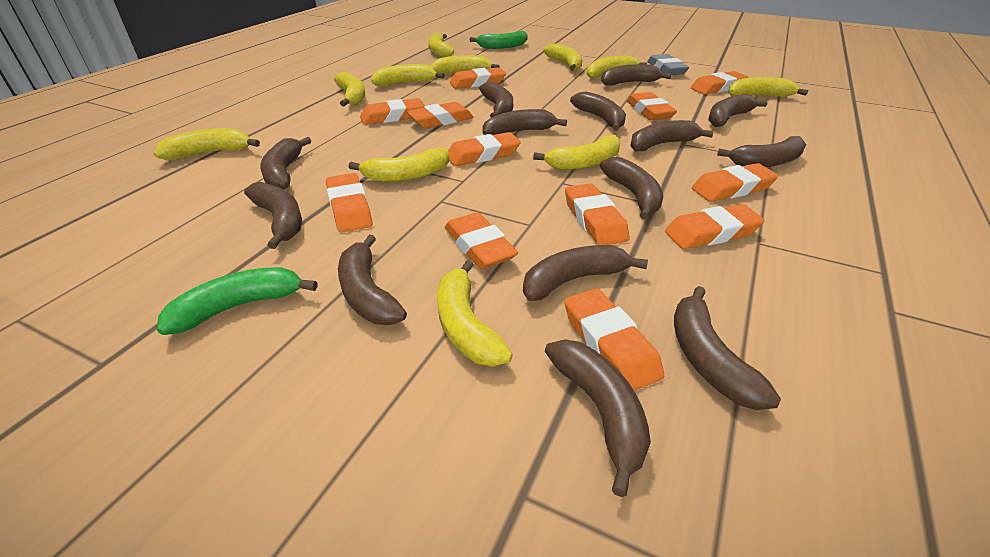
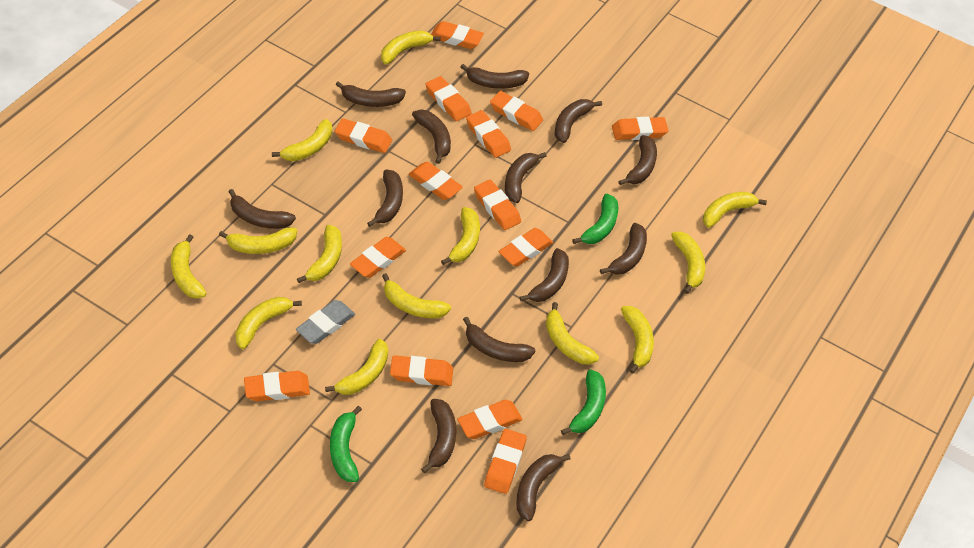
brown banana: [244,182,302,249] [260,137,311,190] [338,235,407,325] [479,81,513,118] [482,109,567,135] [523,245,648,301] [545,339,651,497] [570,91,626,131] [600,157,663,219] [601,64,671,85] [630,120,714,151] [674,286,781,410] [709,94,767,127] [717,136,806,167] = 14 -> [229,189,296,229] [335,81,406,107] [367,169,403,227] [412,109,451,164] [421,399,456,474] [461,64,529,89] [463,317,535,362] [505,152,547,203] [516,454,570,521] [519,248,569,302] [555,99,602,143] [600,223,647,275] [618,135,657,185] = 13
green banana: [157,267,318,335] [470,31,528,49] = 2 -> [330,406,362,482] [561,369,606,435] [572,193,618,244] = 3
orange eraser: [326,173,372,233] [360,98,425,125] [407,102,474,128] [445,212,518,269] [448,132,521,166] [450,67,506,89] [564,288,664,391] [565,183,630,245] [627,92,677,120] [665,204,765,249] [691,71,749,95] [692,163,778,202] = 12 -> [244,371,310,401] [335,118,392,153] [350,237,406,278] [390,355,453,386] [409,162,463,200] [426,76,471,121] [431,21,484,49] [458,400,522,439] [466,110,511,158] [474,180,521,230] [484,429,527,494] [490,91,543,131] [499,228,553,267] [612,117,668,140] = 14
yellow banana: [154,128,260,160] [334,72,365,106] [348,148,449,182] [371,64,444,86] [428,32,454,58] [431,55,500,75] [437,260,513,367] [533,135,620,170] [543,43,583,70] [587,55,647,78] [728,77,808,97] = 11 -> [171,234,207,299] [219,228,297,254] [235,297,302,349] [272,119,332,161] [297,225,342,283] [325,339,388,395] [381,30,441,64] [382,273,451,318] [441,207,480,265] [546,302,599,365] [621,306,654,374] [671,232,705,294] [703,192,767,228] = 13

